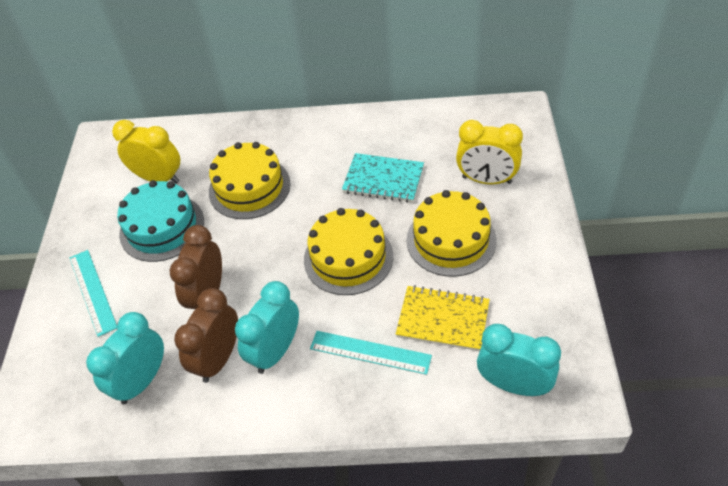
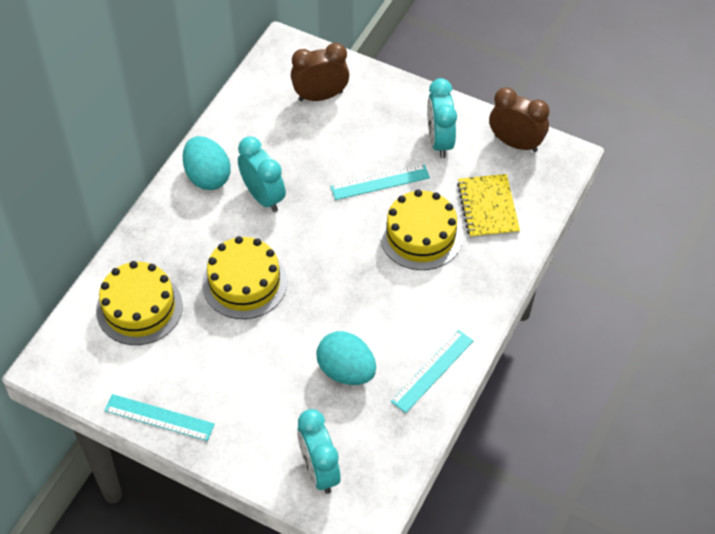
turquoise cake: [117,180,204,262] = 1 -> none = 0
turquoise egg: none = 0 -> [182,136,231,190] [316,331,376,385] = 2
turquoise notebook: [342,153,424,203] = 1 -> none = 0
turquoise ruler: [70,250,117,337] [310,331,432,375] = 2 -> [104,394,215,441] [331,164,430,200] [391,330,474,413] = 3
yellow clock: [112,120,180,184] [456,120,523,184] = 2 -> none = 0

